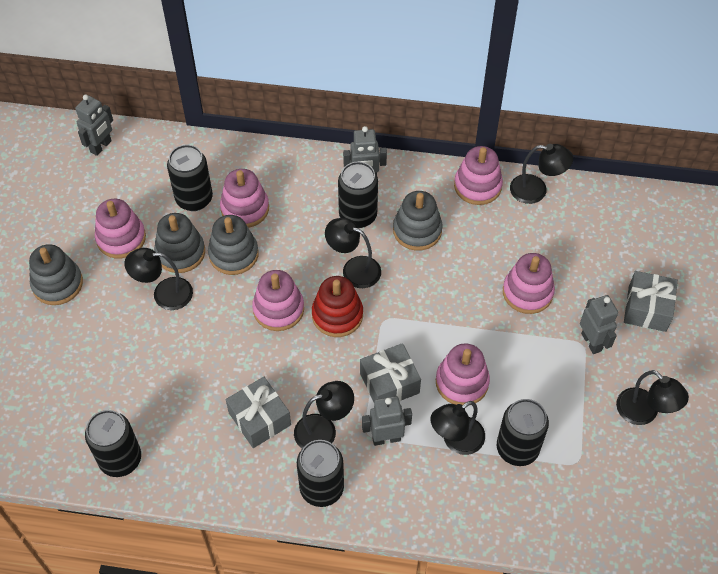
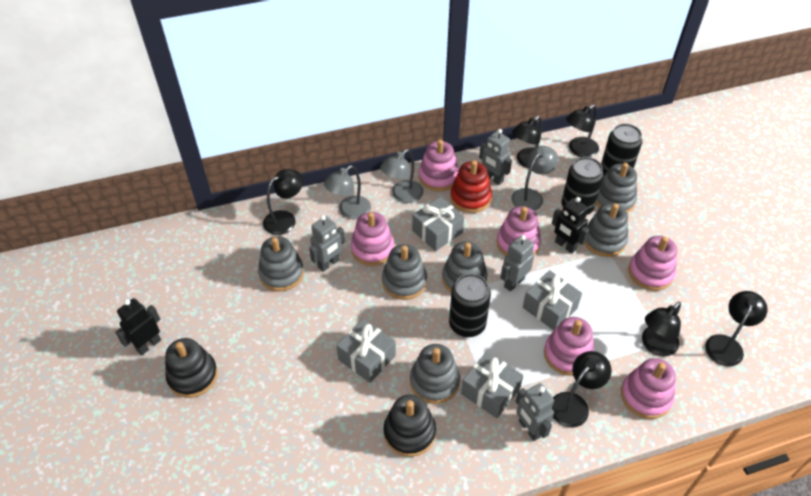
black can: [85,410,141,477] [167,145,213,211] [297,440,344,507] [338,162,378,228] [497,399,549,466] = 5 -> [449,274,491,337] [562,157,604,215] [601,123,642,175] = 3
black robot: none = 0 -> [115,298,161,355] [552,197,589,254] = 2
black stacking toy: none = 0 -> [165,338,218,398] [384,395,436,457] = 2
grey gift: [226,377,291,448] [360,343,421,402] [624,271,678,332] = 3 -> [336,319,396,383] [412,197,464,251] [461,351,523,418] [523,270,582,331] = 4
grey lamp: none = 0 -> [324,165,371,219] [380,149,423,203] [511,146,558,211] = 3
grey stacking toy: [29,244,83,305] [154,213,205,273] [208,215,259,275] [393,191,443,251] = 4 -> [258,236,304,291] [382,244,427,300] [410,344,460,404] [442,241,488,292] [584,203,628,257] [596,163,637,213] = 6

